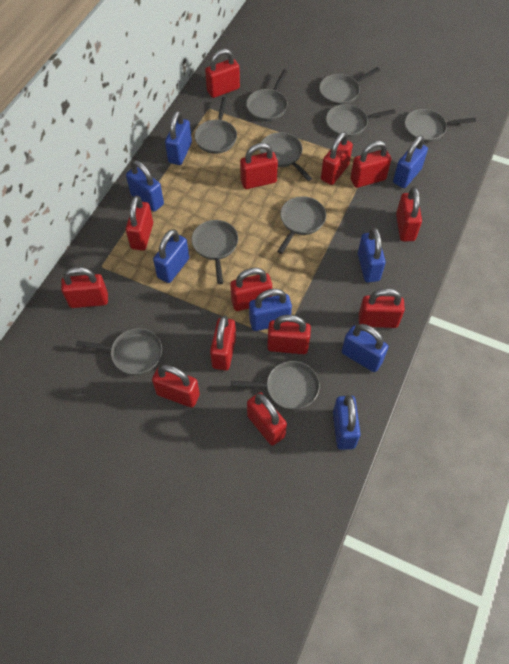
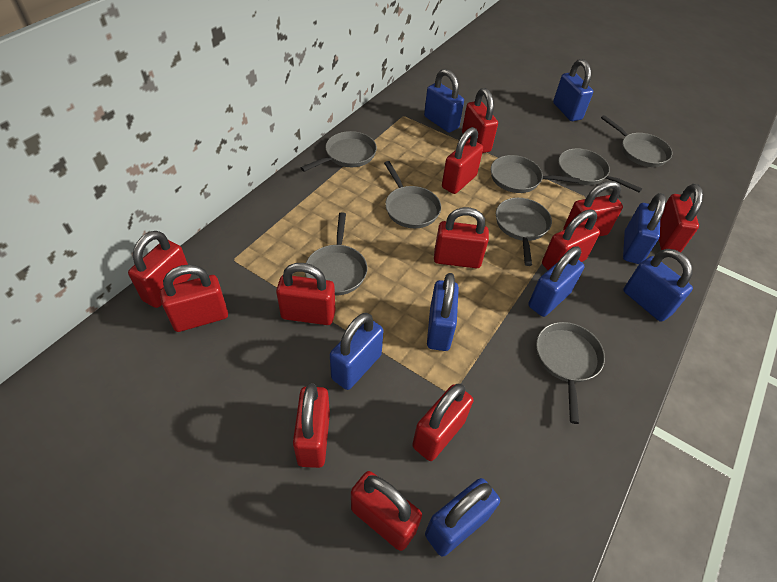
grey pan: [76,328,162,375] [192,220,238,284] [194,97,237,154] [231,361,320,410] [246,69,288,121] [259,132,312,181] [277,196,326,254] [319,67,380,105] [326,104,396,138] [405,109,476,142] = 10 -> [301,131,377,172] [305,212,367,295] [384,161,441,228] [491,155,580,193] [496,198,552,266] [536,322,605,424] [558,148,642,193] [601,115,672,167] = 8
red padlock: [61,267,108,308] [126,196,153,251] [152,365,200,408] [205,49,240,98] [210,316,236,371] [230,268,272,311] [240,143,278,189] [247,392,287,446] [267,315,311,354] [321,131,353,185] [350,141,391,188] [359,288,405,328] [396,187,422,241] = 13 -> [128,231,191,308] [160,265,228,332] [276,263,336,325] [293,383,330,468] [351,471,422,551] [412,384,473,461] [434,207,489,268] [442,127,483,194] [462,88,498,153] [542,209,600,270] [563,181,623,236] [659,184,703,252] = 12

